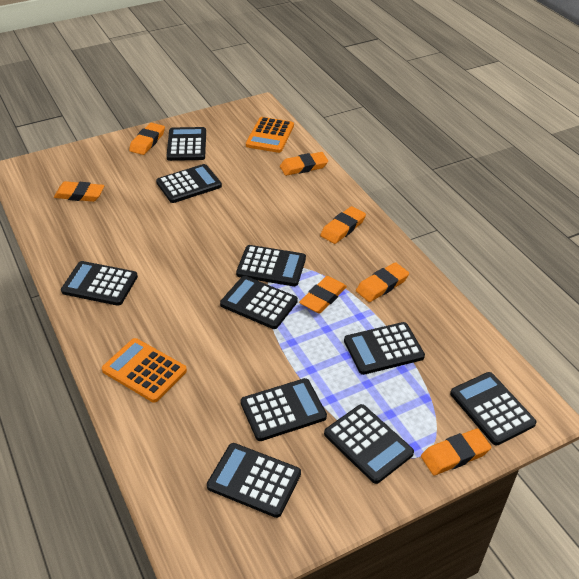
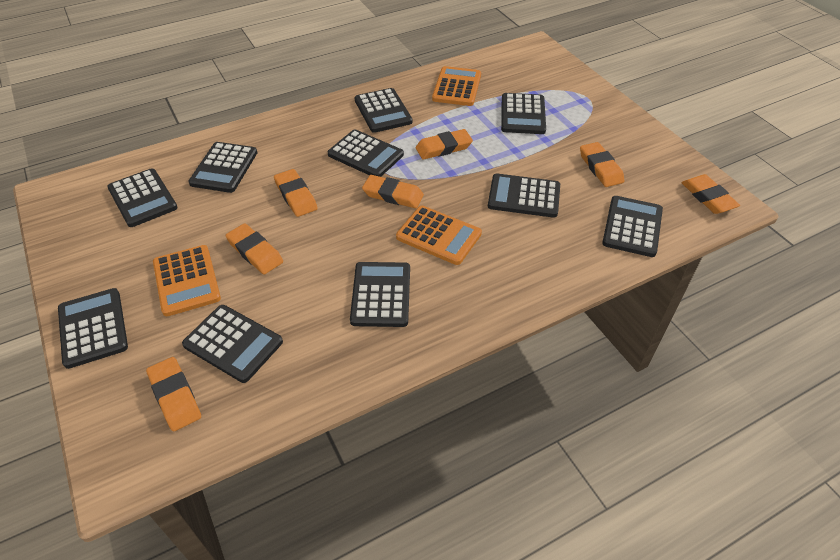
orange calculator: [102,338,187,403] [246,117,294,153] = 2 -> [153,245,221,316] [396,206,482,265] [432,66,481,106] = 3

